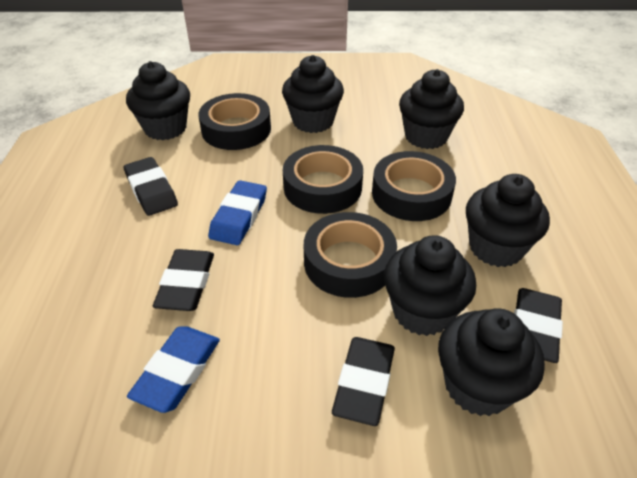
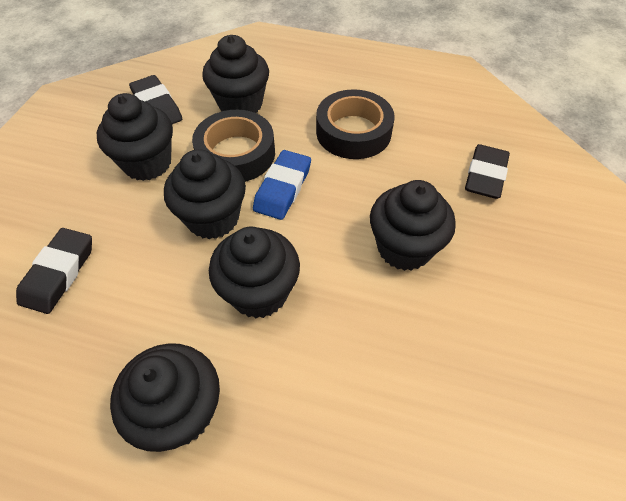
black eraser: [124,157,178,216] [153,249,214,311] [332,337,395,426] [514,288,563,363] = 4 -> [16,228,92,314] [129,75,182,124] [465,144,510,199] = 3
black tape: [198,93,271,150] [283,145,363,214] [304,212,397,298] [372,151,456,221] = 4 -> [192,110,275,182] [316,89,395,159] = 2
blue eraser: [127,326,220,413] [208,180,267,245] = 2 -> [253,150,311,220] = 1

